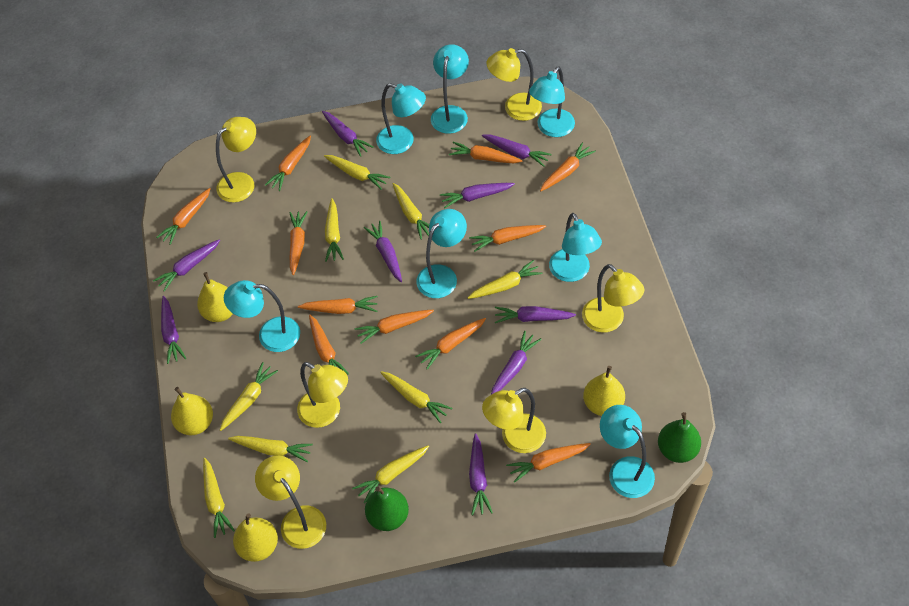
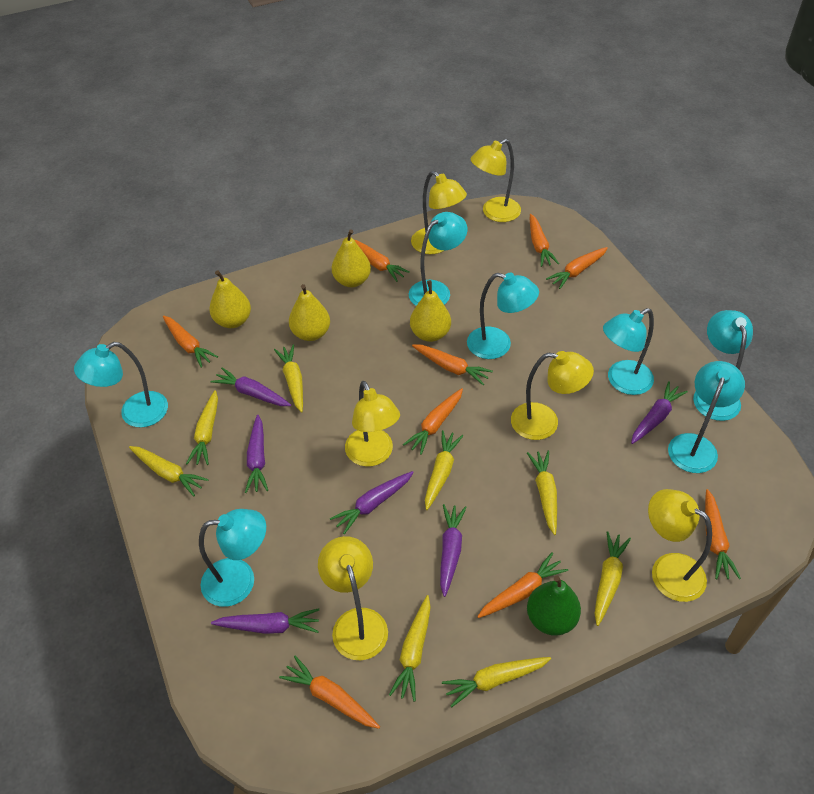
green pear: [365,486,409,531] [658,412,701,463] = 2 -> [527,576,581,636] = 1
orange carrot: [156,188,211,245] [265,136,311,191] [289,211,307,275] [298,296,378,314] [309,314,349,374] [354,310,434,344] [415,318,486,369] [449,142,523,163] [469,225,546,252] [506,443,591,483] [540,142,596,191] = 11 -> [163,315,218,368] [279,656,380,729] [355,240,410,282] [403,388,463,455] [412,344,493,385] [477,552,568,618] [530,214,559,267] [546,247,608,289] [705,489,741,579] = 9
purple carrot: [153,239,220,291] [161,296,186,364] [322,111,374,157] [364,221,402,282] [440,183,515,208] [469,434,493,515] [482,134,552,167] [491,331,542,395] [495,306,576,323] = 9 -> [211,368,291,406] [211,608,319,634] [245,415,268,493] [330,471,414,534] [440,504,467,597] [631,381,688,444] = 6
yellow carrot: [203,458,235,538] [220,362,278,431] [228,436,313,462] [324,155,390,190] [325,198,344,262] [352,445,429,503] [380,371,452,423] [393,183,429,240] [468,260,542,299] = 9 -> [129,446,208,496] [186,390,218,465] [274,345,303,413] [389,595,431,701] [425,430,463,510] [442,657,551,707] [527,451,557,535] [594,531,631,626] = 8

